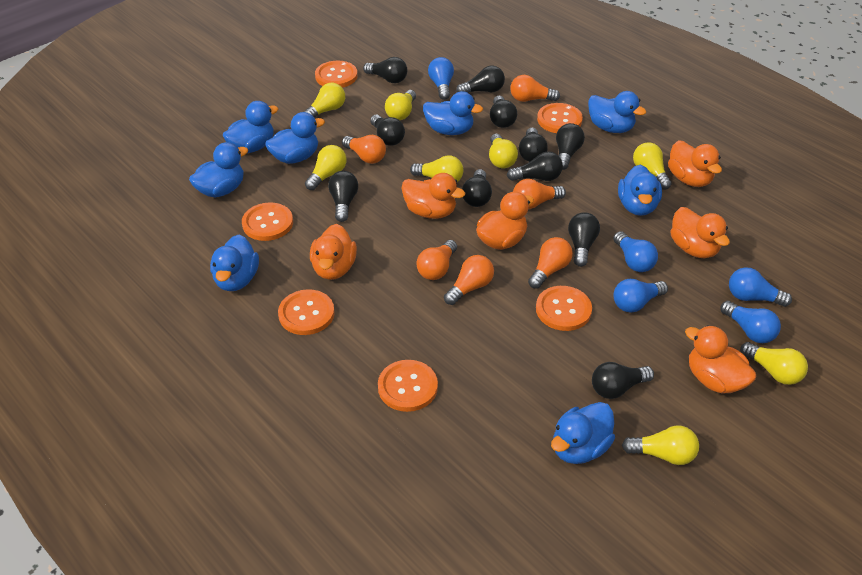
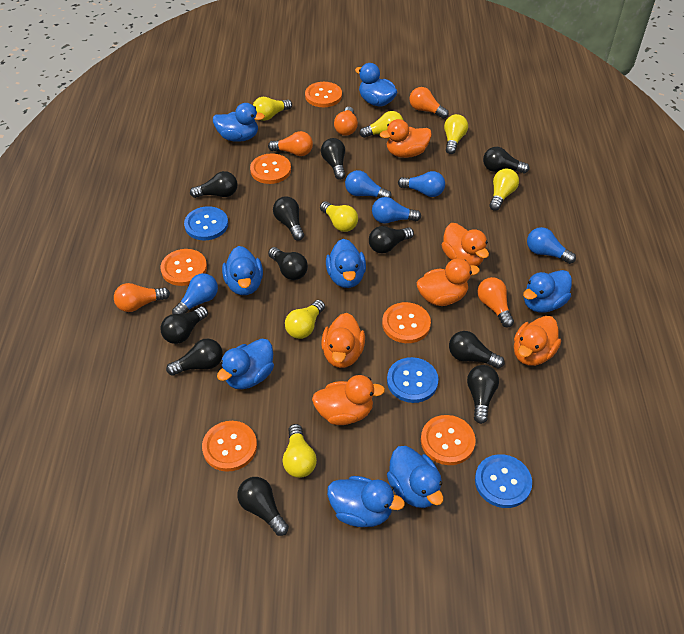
blue button: none = 0 -> [184,206,228,240] [387,357,439,403] [475,454,532,508] = 3
orange light bulb: [342,135,386,164] [416,240,457,280] [444,255,494,305] [510,75,560,102] [513,179,566,209] [528,237,573,289] = 6 -> [114,283,170,312] [268,131,313,156] [334,107,358,136] [409,87,449,119] [477,277,514,327] = 5
yellow light bulb: [303,83,345,117] [305,145,347,190] [385,90,416,120] [410,155,463,182] [489,134,518,168] [622,425,699,465] [633,142,672,190] [740,342,808,385] = 8 -> [253,97,292,121] [283,424,317,478] [285,300,325,339] [320,201,358,232] [359,111,403,138] [444,114,468,154] [489,169,519,211] = 7

